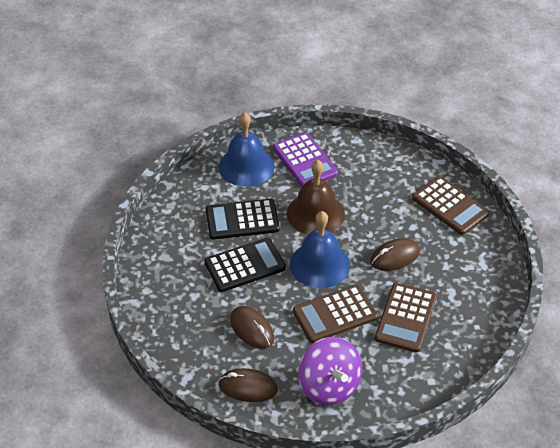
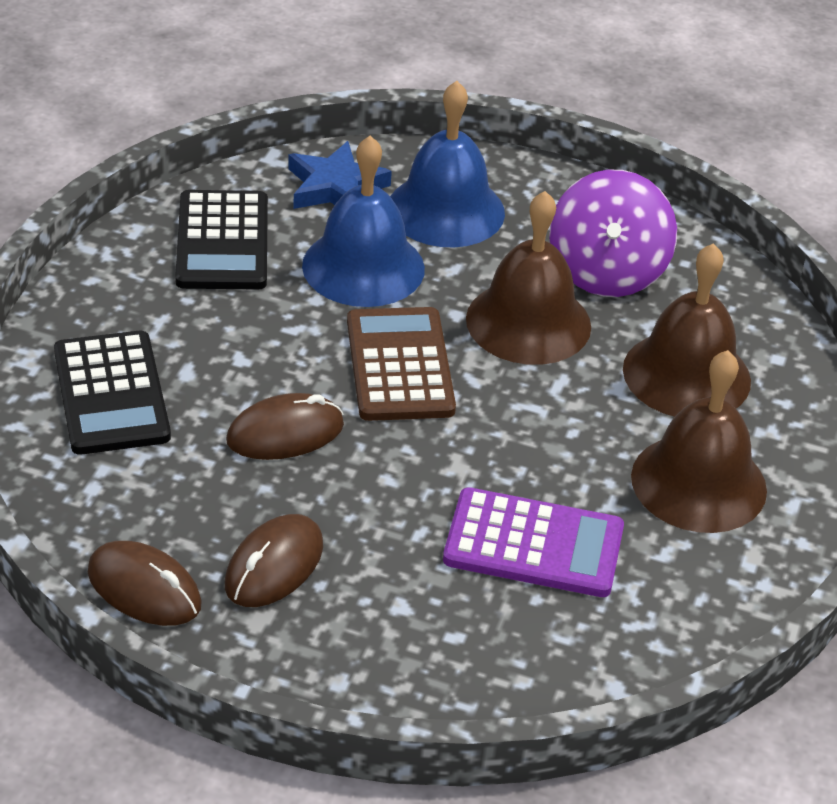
blue star: none = 0 -> [288,141,392,209] = 1
brown bell: [287,160,345,235] = 1 -> [466,191,591,365] [623,243,751,417] [631,350,767,533] = 3
brown calculator: [293,285,378,343] [375,283,437,353] [412,176,489,235] = 3 -> [347,307,456,421] = 1

